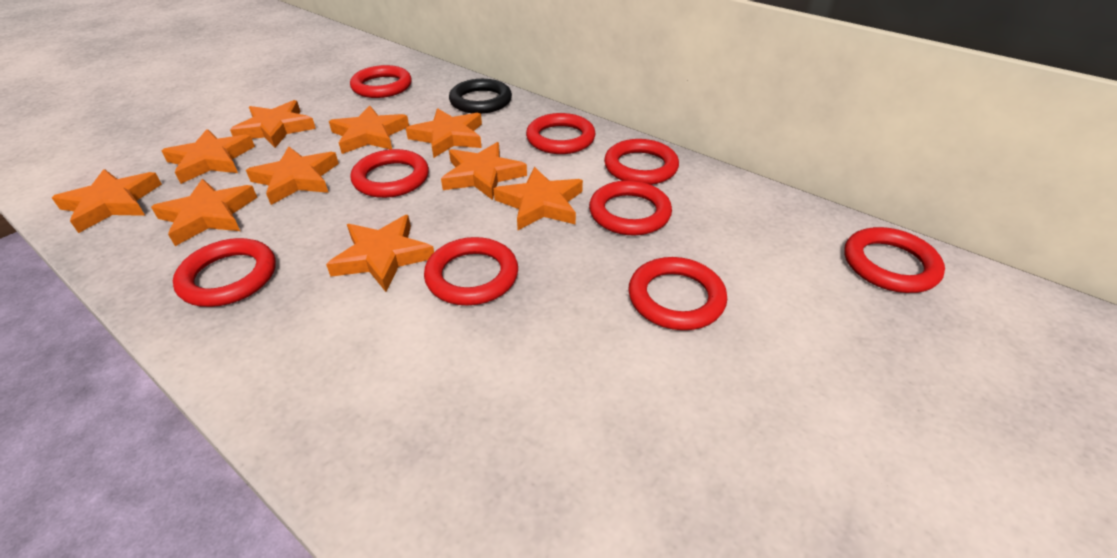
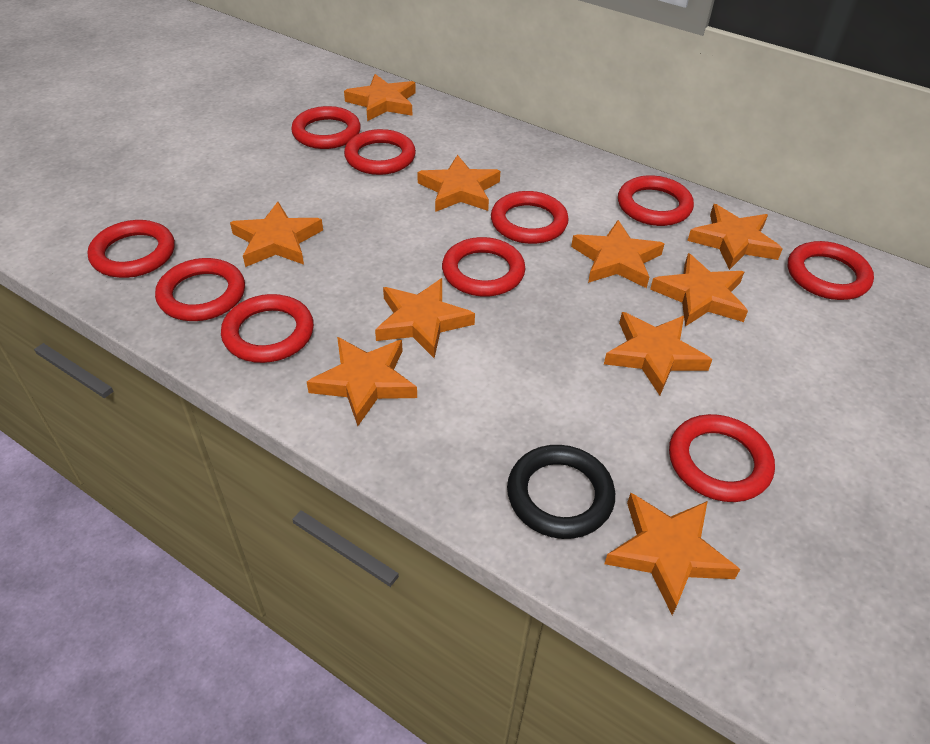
red ring: [173,238,276,307] [350,65,412,98] [351,149,429,198] [424,237,518,305] [526,113,596,154] [589,180,672,236] [604,139,679,185] [628,257,727,330] [844,227,945,293] = 9 -> [88,220,175,278] [155,258,245,321] [221,294,314,363] [291,106,361,149] [344,129,416,175] [442,237,525,297] [491,191,569,244] [618,175,694,226] [669,414,775,502] [788,241,874,300] = 10

